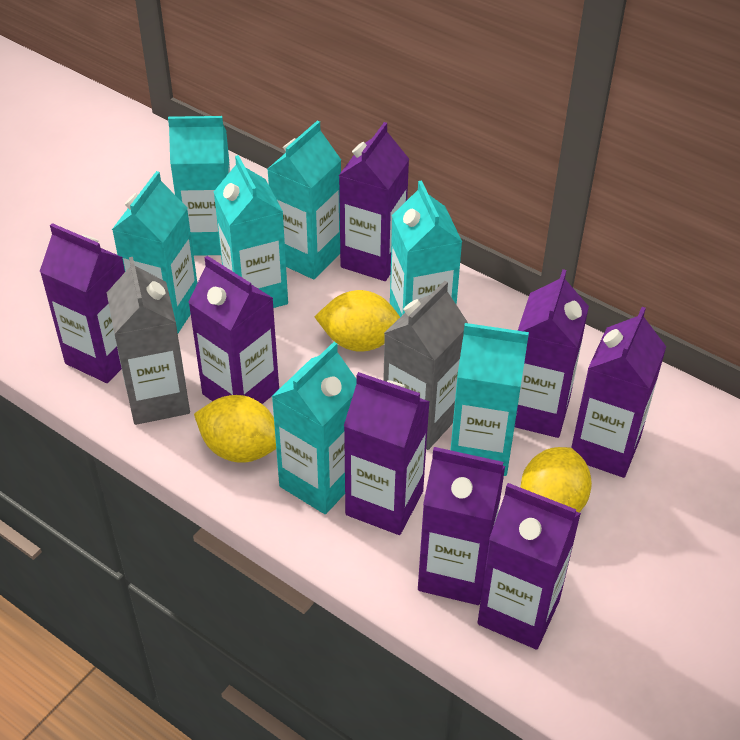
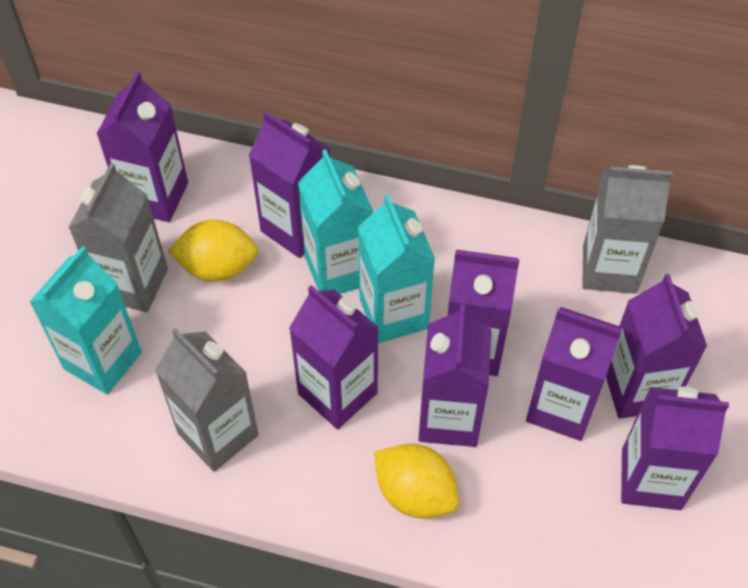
grey carton: [107,257,190,425] [383,281,468,450] = 2 -> [68,163,168,312] [155,328,259,472] [582,165,673,294] = 3
turquoise carton: [112,171,197,333] [168,116,230,256] [214,155,288,308] [267,121,341,280] [271,342,357,514] [390,181,462,317] [451,323,529,476] = 7 -> [29,246,142,394] [298,149,373,294] [358,194,435,343] = 3
yellow lemon: [194,395,276,463] [314,290,400,352] [520,447,592,512] = 3 -> [168,219,259,282] [374,444,459,519] = 2

